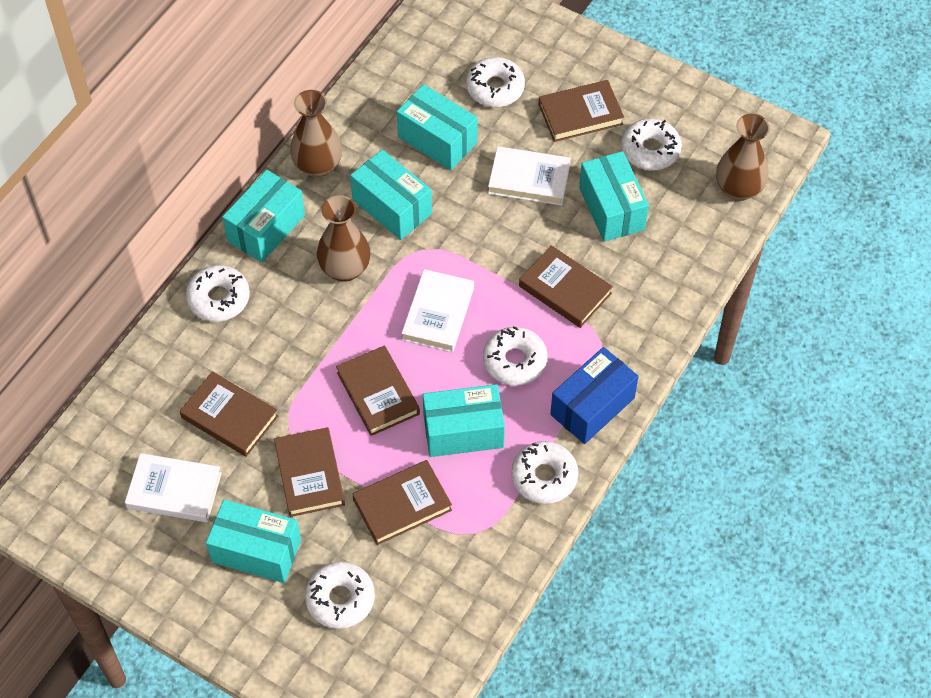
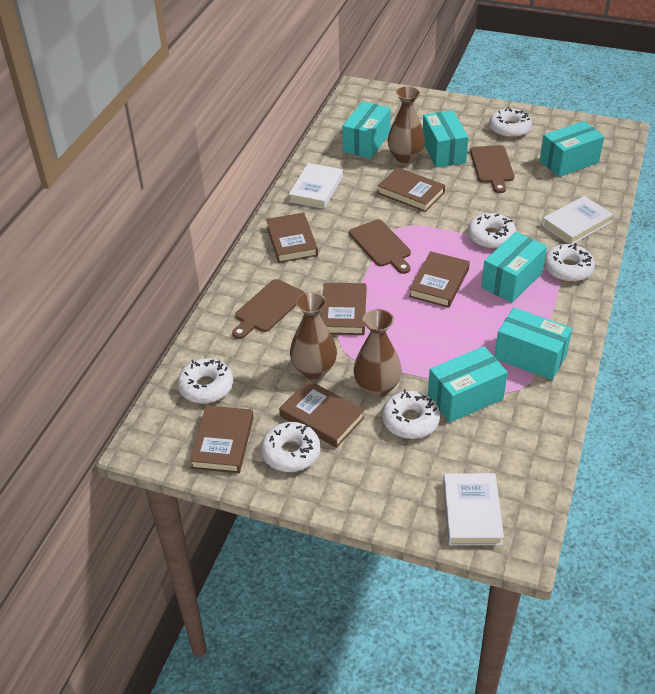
blue box: [550,347,639,444] = 1 -> none = 0
brown cutting board: none = 0 -> [232,279,304,339] [349,220,411,274] [470,145,514,193] = 3

